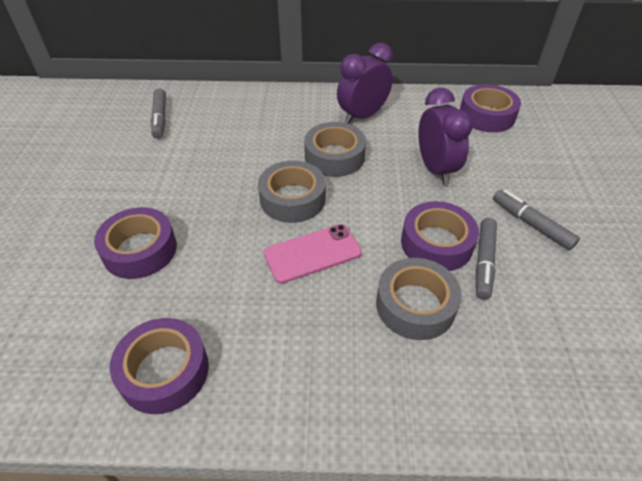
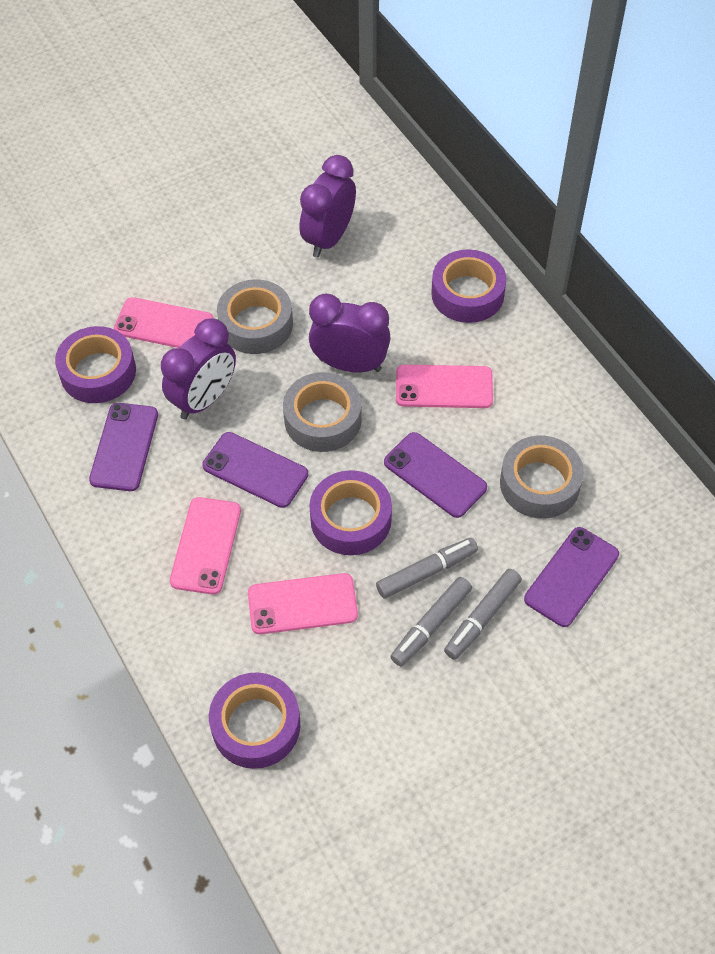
pink phone: [264,224,362,284] = 1 -> [114,297,213,348] [170,497,241,595] [248,573,358,634] [396,365,493,408] = 4
purple clock: [337,43,393,124] [418,88,473,185] = 2 -> [161,318,236,419] [300,155,356,258] [309,294,391,372] = 3
purple phone: none = 0 -> [89,403,158,491] [202,432,308,508] [384,432,487,518] [524,527,619,627] = 4

